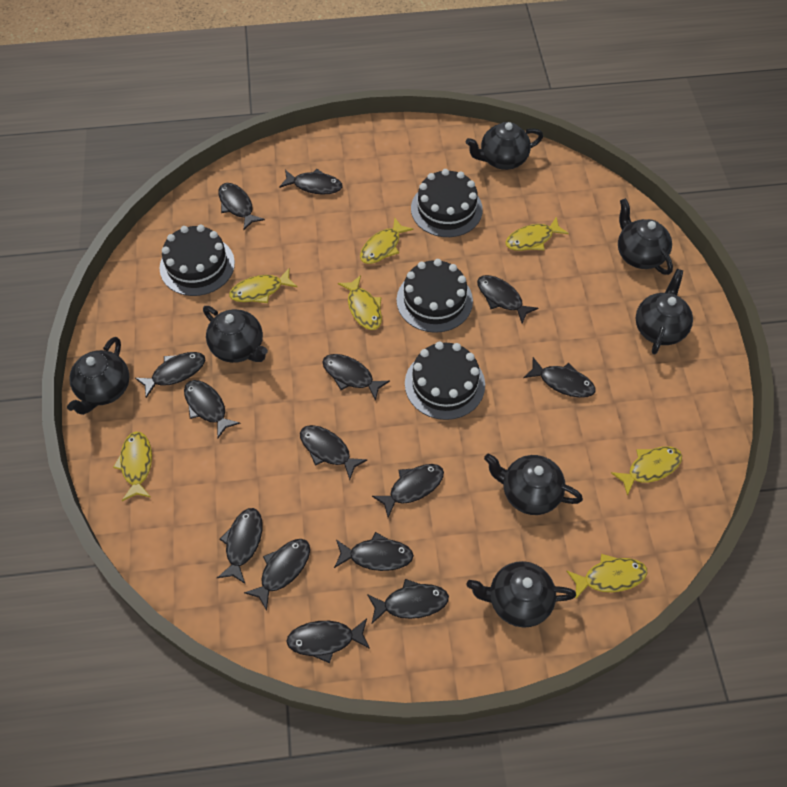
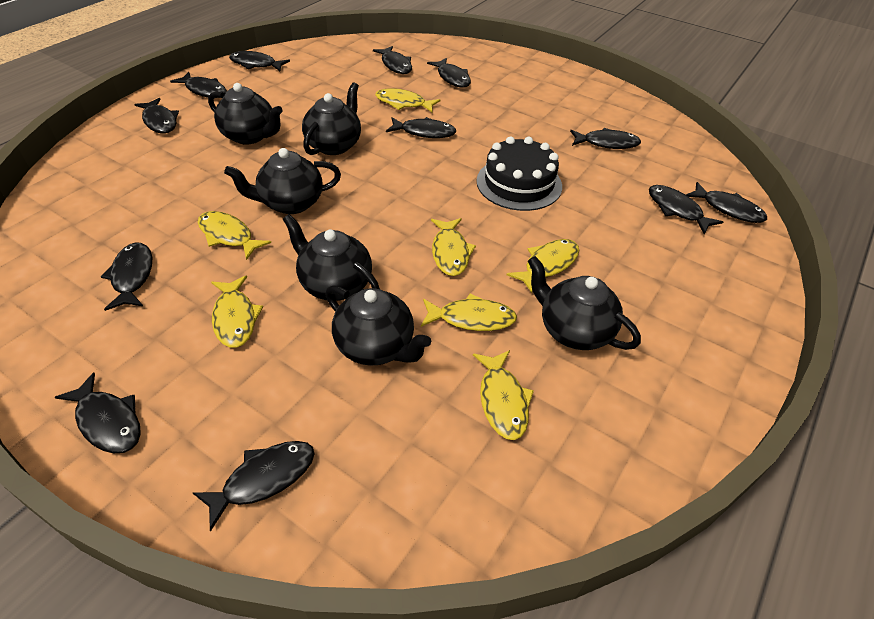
black cake: [160,225,235,296] [397,259,473,333] [405,342,485,420] [411,169,483,237] = 4 -> [477,136,562,211] = 1
black fish: [135,352,205,398] [184,380,241,439] [217,508,263,584] [218,183,265,230] [244,539,310,611] [279,169,343,195] [286,618,370,663] [300,425,367,480] [322,354,390,401] [334,532,414,571] [367,579,449,624] [372,464,444,518] [477,275,539,323] [523,357,596,398] = 14 -> [55,373,141,453] [101,242,152,311] [134,98,179,133] [170,72,227,98] [193,441,315,531] [229,51,290,71] [373,46,412,74] [386,117,456,138] [427,58,471,88] [570,128,641,149] [649,185,723,234] [686,182,767,223] = 12
black teapot: [67,337,129,415] [203,306,268,363] [466,122,543,170] [467,561,576,628] [484,454,583,515] [618,198,673,275] [636,269,693,355] = 7 -> [208,83,283,144] [224,148,341,214] [283,214,380,301] [302,82,361,155] [326,286,431,366] [528,256,641,350] = 6

